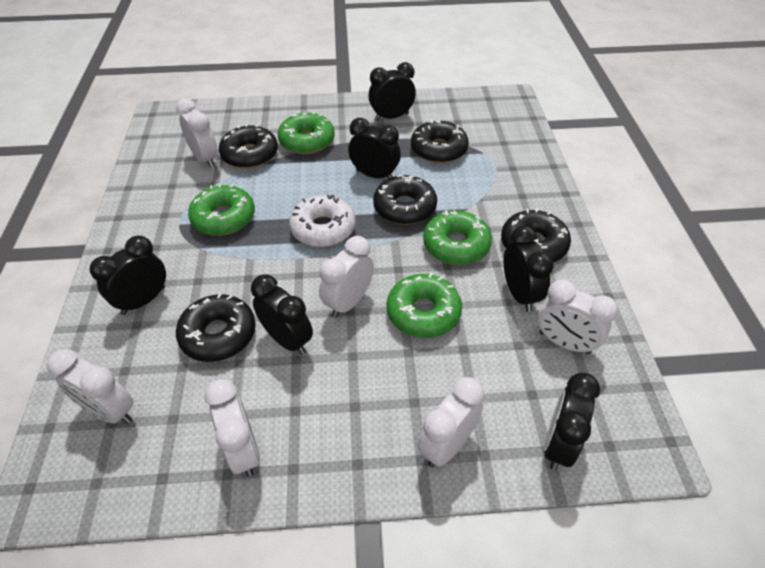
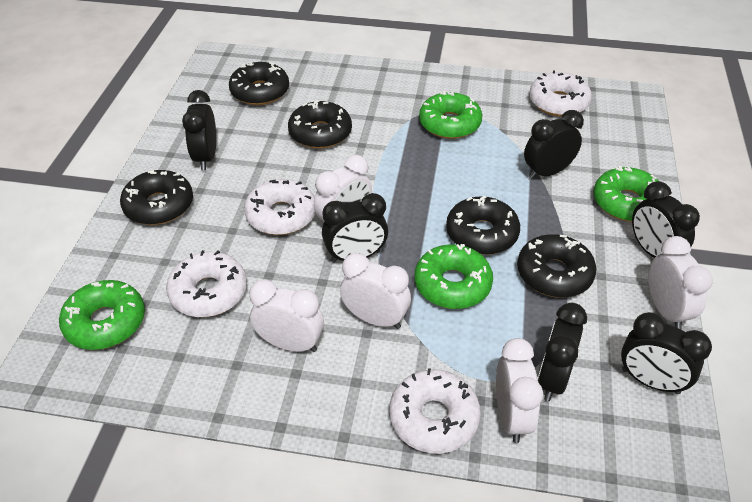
white clock: [47,349,133,424] [176,99,218,168] [205,379,260,477] [319,236,374,318] [418,377,484,468] [538,280,618,354] = 6 -> [249,279,324,352] [314,155,372,222] [340,253,411,329] [496,338,543,443] [648,236,713,329] = 5
white donut: [289,195,356,247] = 1 -> [166,250,247,317] [244,179,315,235] [389,368,481,454] [529,70,592,117] = 4

